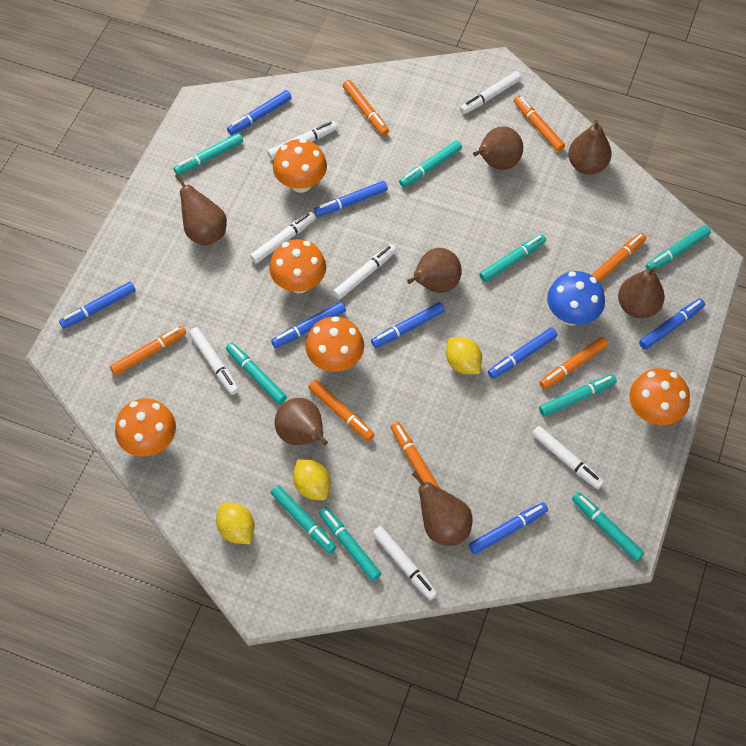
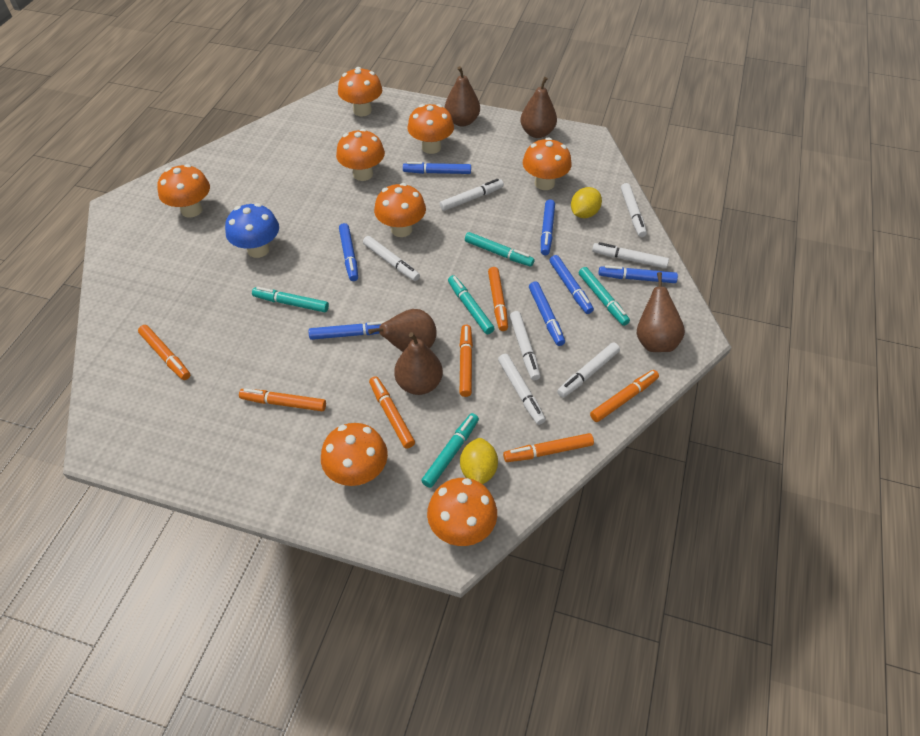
blue marker: [59,281,136,329] [227,90,292,135] [271,302,346,348] [314,181,388,217] [371,302,445,348] [469,502,548,554] [488,327,558,379] [639,298,705,350] = 8 -> [309,321,385,340] [339,223,358,281] [403,162,471,174] [529,282,565,346] [541,199,555,255] [550,255,594,314] [599,265,678,283] = 7
brown pear: [175,174,227,246] [275,398,328,445] [407,248,462,293] [412,471,472,546] [473,126,523,170] [568,120,612,175] [618,267,665,318] = 7 -> [368,309,437,352] [394,332,443,395] [445,66,480,126] [521,77,557,138] [637,272,685,352] = 5
orange mushroom: [115,398,176,456] [269,239,326,293] [273,139,327,193] [306,316,364,372] [629,368,690,425] = 5 -> [158,164,210,218] [321,423,388,486] [336,129,385,181] [338,67,382,117] [374,183,426,237] [407,104,454,154] [427,478,497,546] [523,137,572,190] = 8
turquoise marker: [174,133,243,175] [226,342,287,404] [270,485,336,554] [319,507,381,581] [399,140,462,187] [479,234,546,282] [539,374,617,417] [572,492,644,561] [646,225,711,269] = 9 -> [252,287,329,312] [421,413,479,488] [448,275,495,334] [465,232,535,267] [579,267,630,326] = 5
yellow lemon: [216,502,255,544] [293,459,331,500] [446,337,482,374] = 3 -> [460,438,498,484] [571,187,602,218] = 2

